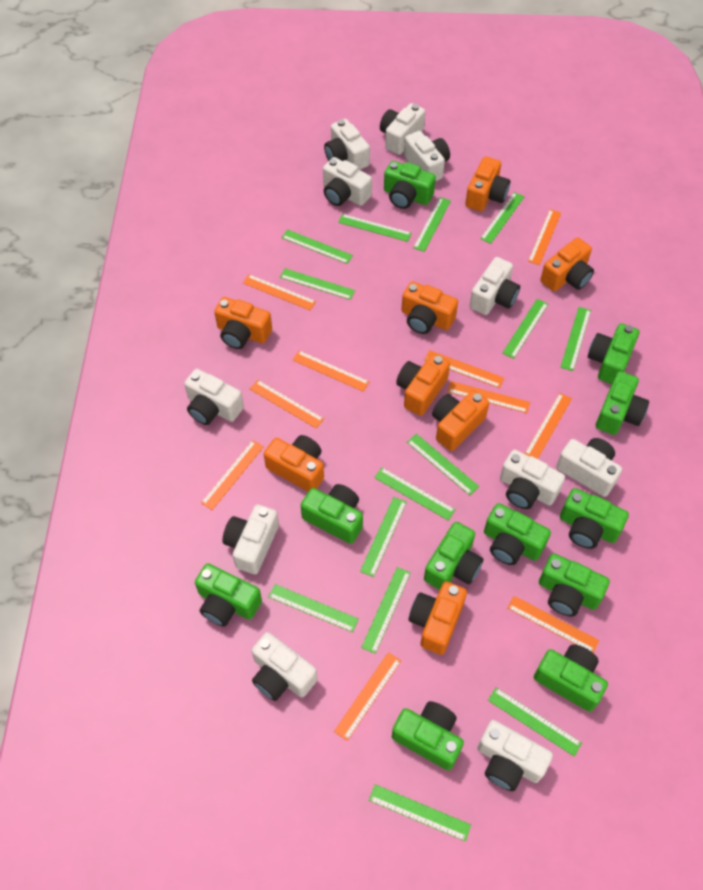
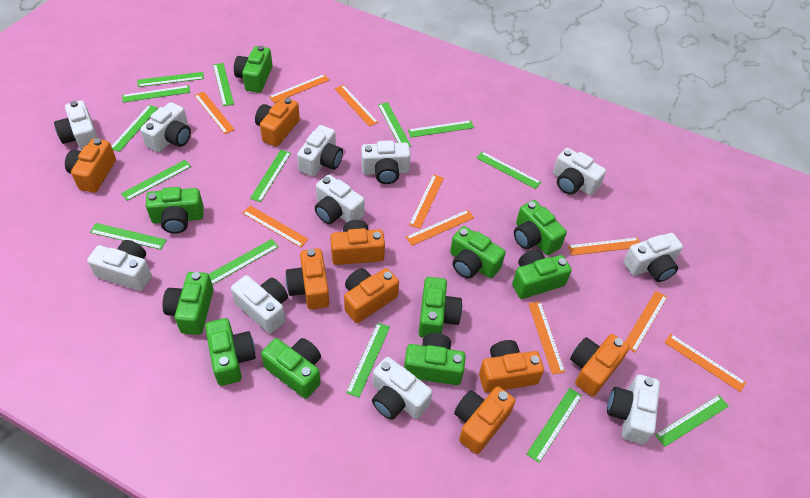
green camera: [195,563,262,627] [301,484,363,544] [384,161,436,209] [392,701,464,770] [424,522,484,590] [484,503,551,565] [534,644,608,712] [539,553,610,616] [560,488,629,549] [588,323,639,384] [596,371,649,435] = 11 -> [146,187,204,234] [162,272,213,335] [205,318,256,386] [234,45,273,93] [261,338,321,399] [404,333,466,385] [419,277,462,338] [450,226,506,279] [512,249,572,299] [514,200,567,255] = 10

